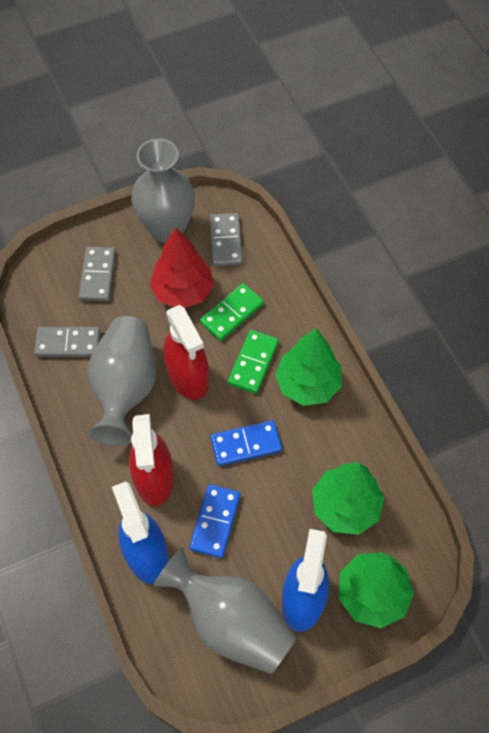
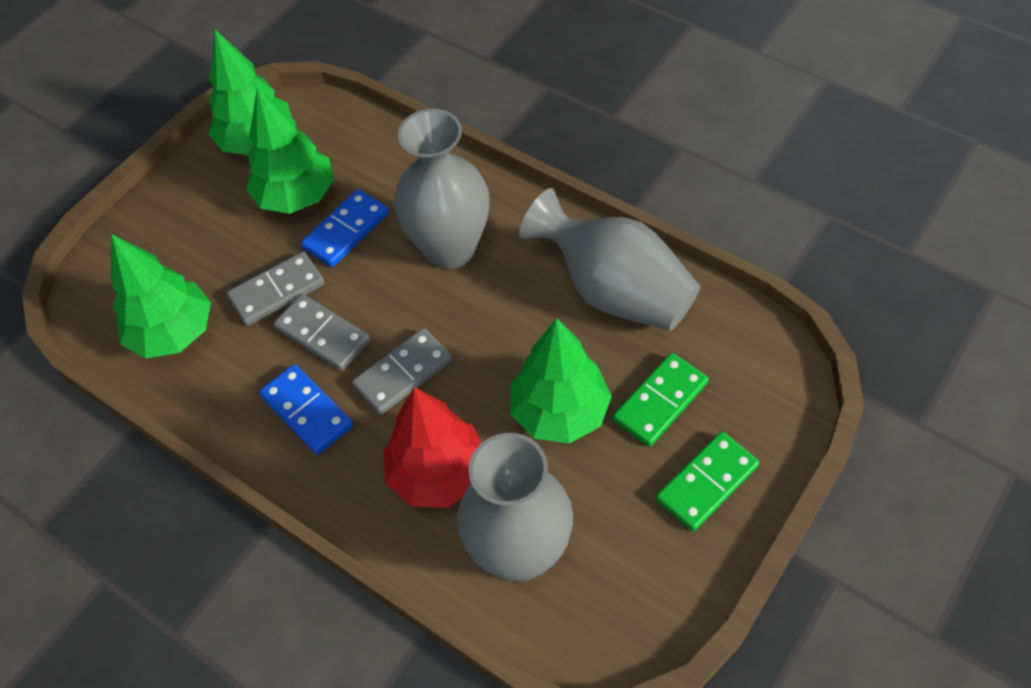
blue spray bottle: [112,481,169,584] [282,529,329,632] = 2 -> none = 0
green tree: [275,328,342,406] [312,462,384,535] [339,552,414,628] = 3 -> [111,234,211,358] [209,30,292,155] [246,87,334,214] [510,318,612,443] = 4
red spray bottle: [129,414,174,506] [163,305,209,400] = 2 -> none = 0

